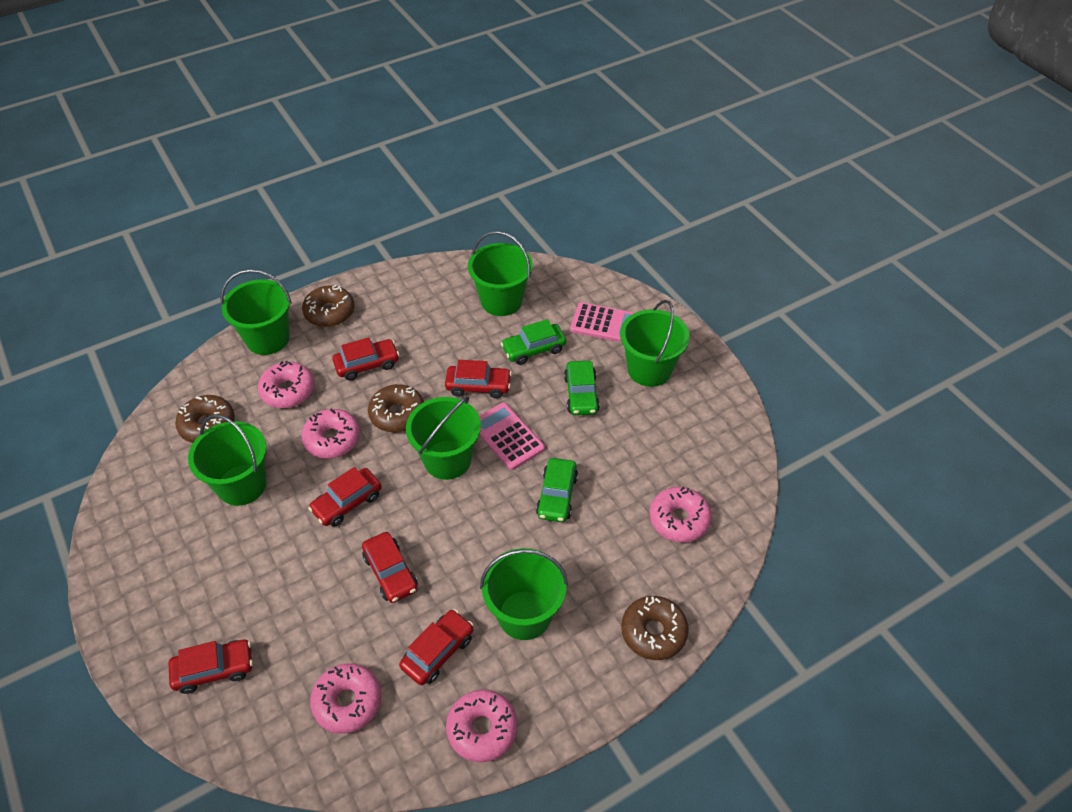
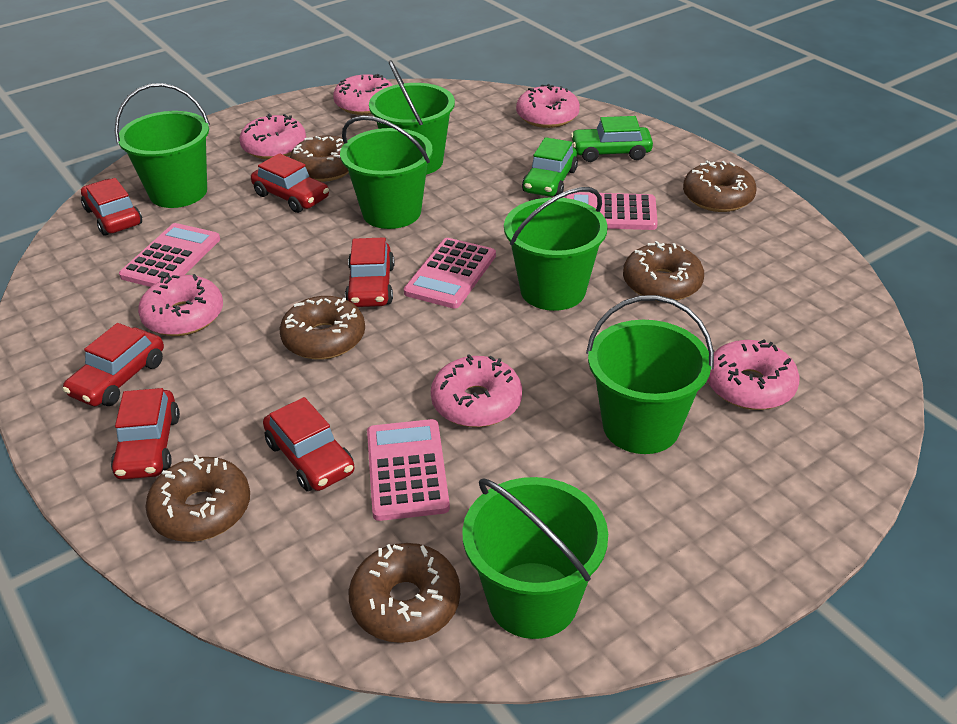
brown donut: [175,395,235,443] [302,285,355,327] [368,384,424,432] [621,596,689,660] = 4 -> [145,455,250,542] [279,296,365,360] [290,135,349,182] [349,543,460,643] [623,241,704,302] [683,161,757,212] = 6
green car: [501,319,566,365] [536,458,578,522] [564,361,600,415] = 3 -> [522,137,578,197] [571,116,653,162] = 2
pink calculator: [479,403,545,470] [570,302,634,342] = 2 -> [119,223,220,287] [367,419,450,521] [404,238,496,309] [565,192,658,230] = 4
pink donut: [258,361,314,408] [301,409,360,459] [310,663,381,734] [446,690,518,763] [649,487,712,542] = 5 -> [138,274,223,336] [240,114,306,159] [333,74,393,115] [431,354,522,427] [516,84,580,128] [707,339,800,410] = 6

